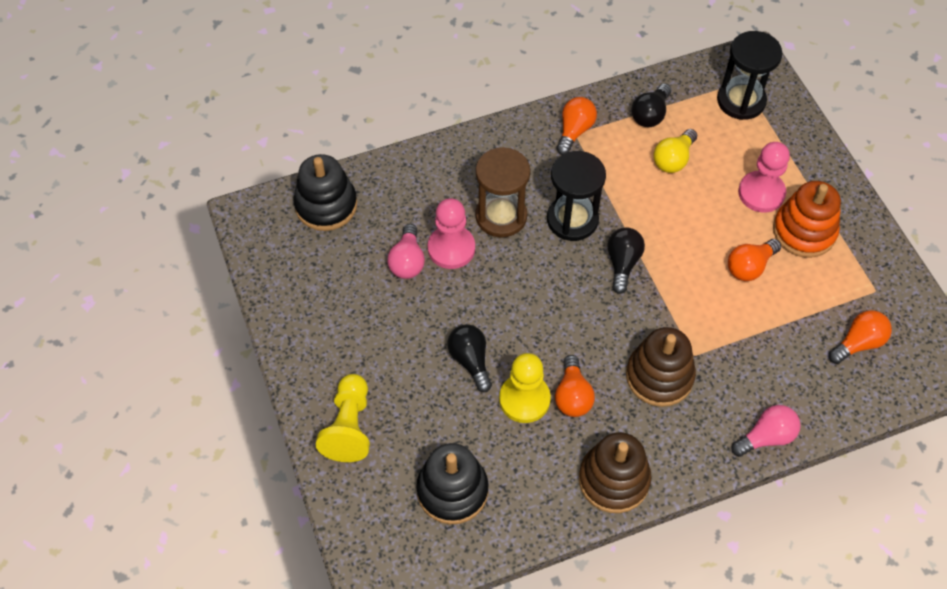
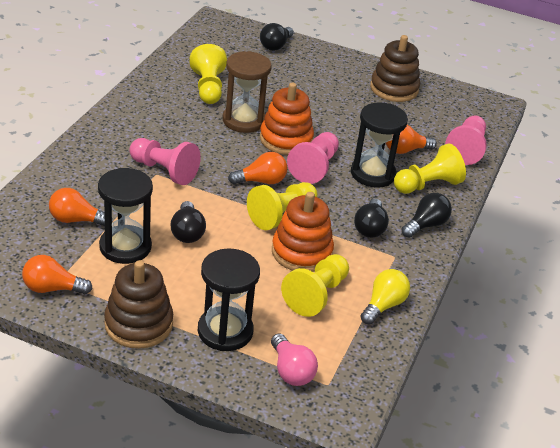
black hourglass: [547,151,606,241] [717,31,782,120] = 2 -> [98,168,153,264] [198,248,260,351] [351,102,408,188] = 3
black light bulb: [447,324,492,392] [607,228,645,294] [631,83,671,127] = 3 -> [170,201,206,243] [260,23,294,51] [354,199,389,238] [401,193,452,238] = 4
black stacking toy: [293,154,357,231] [416,443,488,524] = 2 -> none = 0
orange stacking toy: [773,181,841,258] = 1 -> [260,83,314,155] [272,192,334,272] = 2
pink light bulb: [387,224,425,279] [731,405,801,457] = 2 -> [271,333,318,386] = 1
pink pawn: [428,198,475,269] [738,142,790,213] = 2 -> [129,138,201,185] [287,132,339,184] [445,115,487,165] = 3
yellow pawn: [315,374,370,462] [499,353,551,423] = 2 -> [189,44,227,104] [247,182,318,230] [281,254,349,317] [394,143,466,194] = 4

